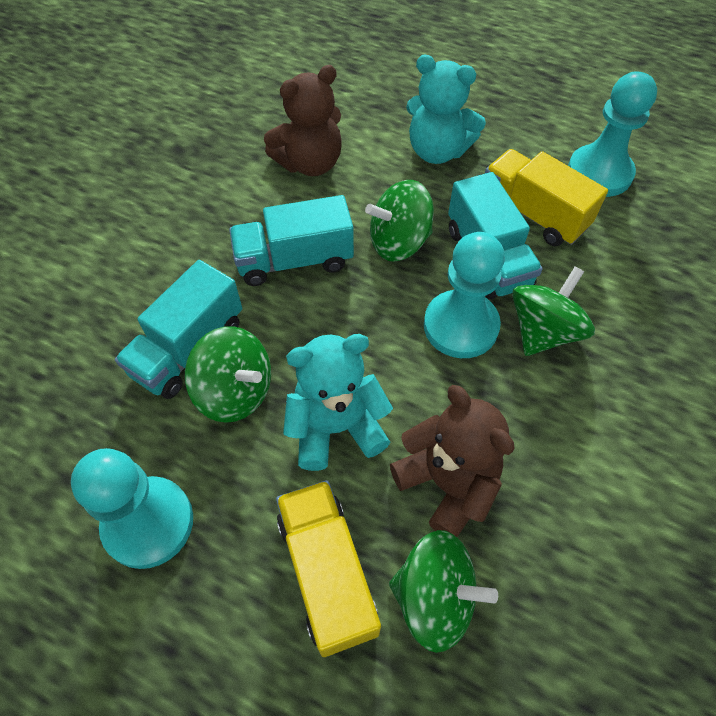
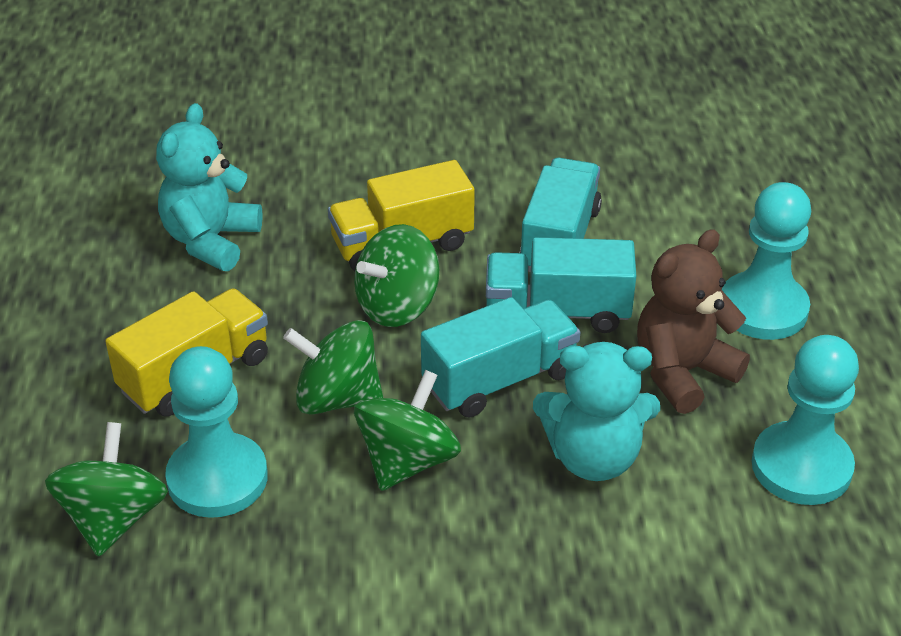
brown teddy bear: [264,65,342,176] [390,385,515,537] = 2 -> [637,229,750,414] = 1

